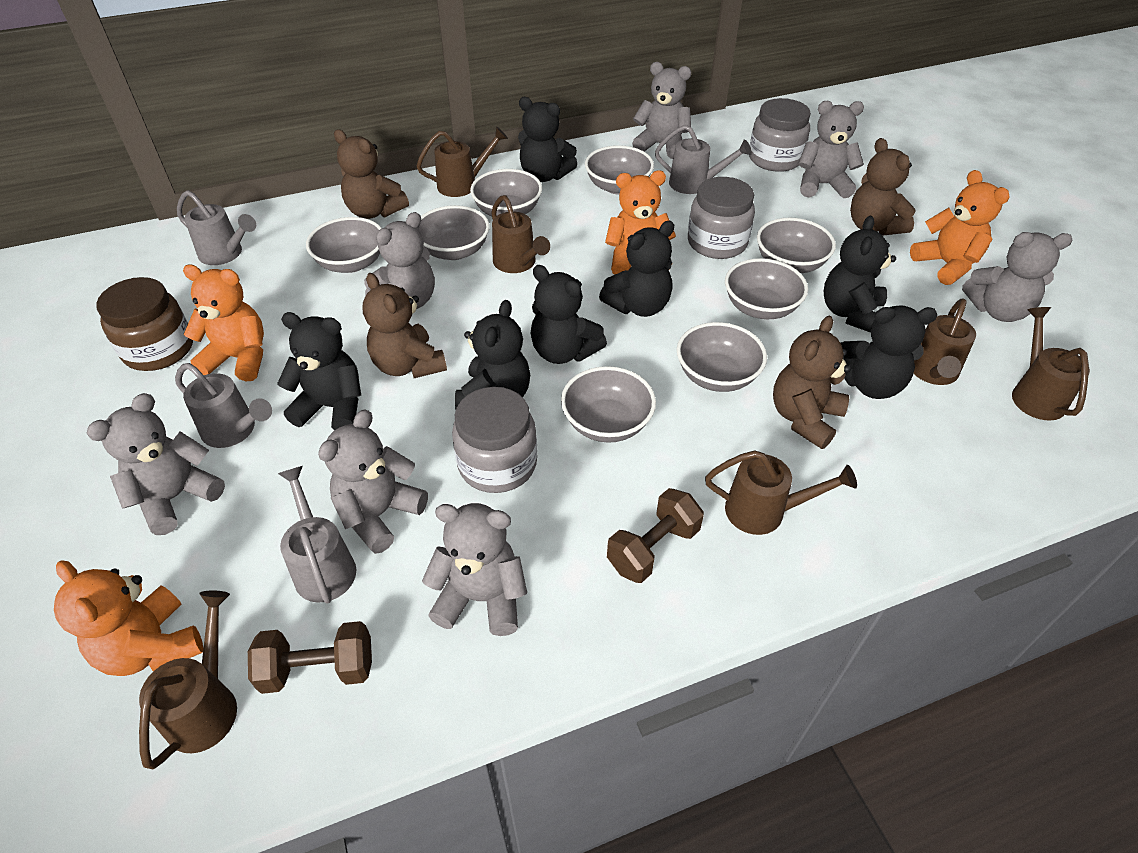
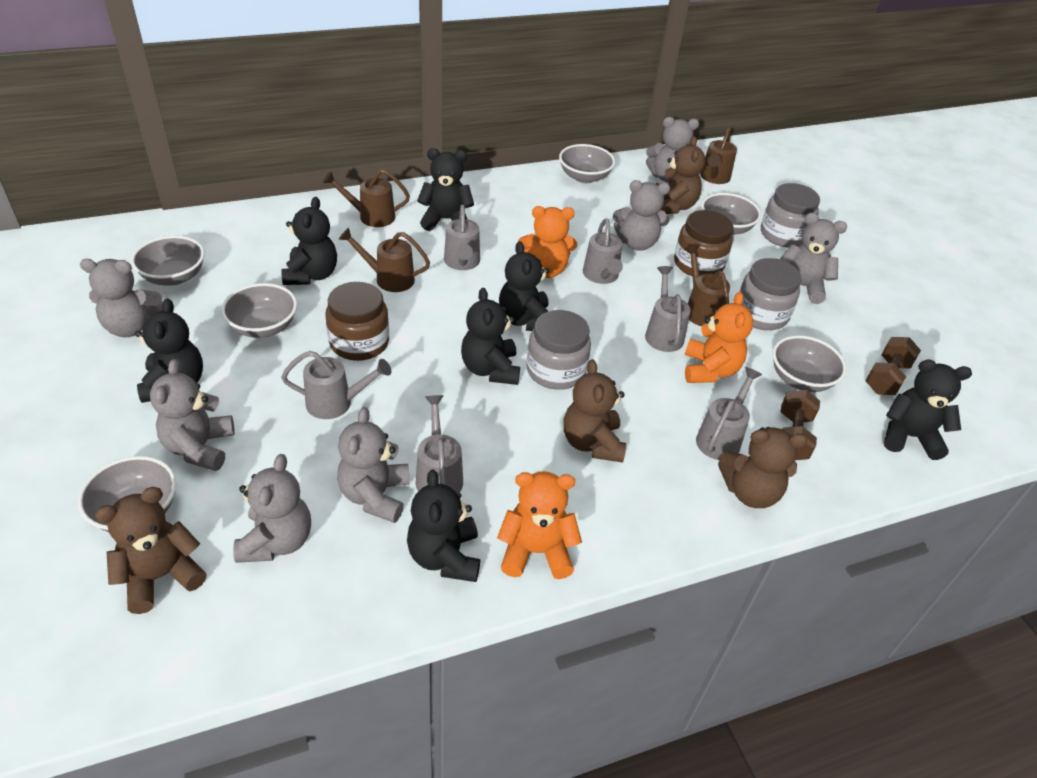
brown jar: [96,277,193,371] = 1 -> [326,282,389,361] [674,210,733,276] = 2
brown watering can: [139,590,237,769] [417,126,508,197] [491,195,550,273] [705,450,857,535] [913,298,976,385] [1012,307,1090,420] = 6 -> [323,169,410,227] [339,228,430,292] [684,245,730,326] [700,128,737,184] = 4
grey bowl: [306,217,382,273] [417,205,490,260] [470,169,542,216] [561,366,656,443] [585,145,654,195] [677,322,767,392] [725,258,808,319] [757,218,836,273] = 8 -> [78,456,176,532] [131,236,205,286] [221,283,297,338] [559,144,615,183] [701,193,761,235] [773,335,847,392] = 6
grey watering can: [175,363,272,448] [177,190,256,265] [278,466,356,604] [655,125,752,194] = 4 -> [281,351,391,419] [416,395,463,493] [444,205,480,270] [583,218,623,284] [645,266,691,352] [696,367,762,460] = 6
orange teddy bear: [54,561,203,676] [183,265,264,381] [605,170,676,275] [910,170,1010,285] = 4 -> [497,471,582,579] [518,206,577,278] [685,292,753,383] = 3

